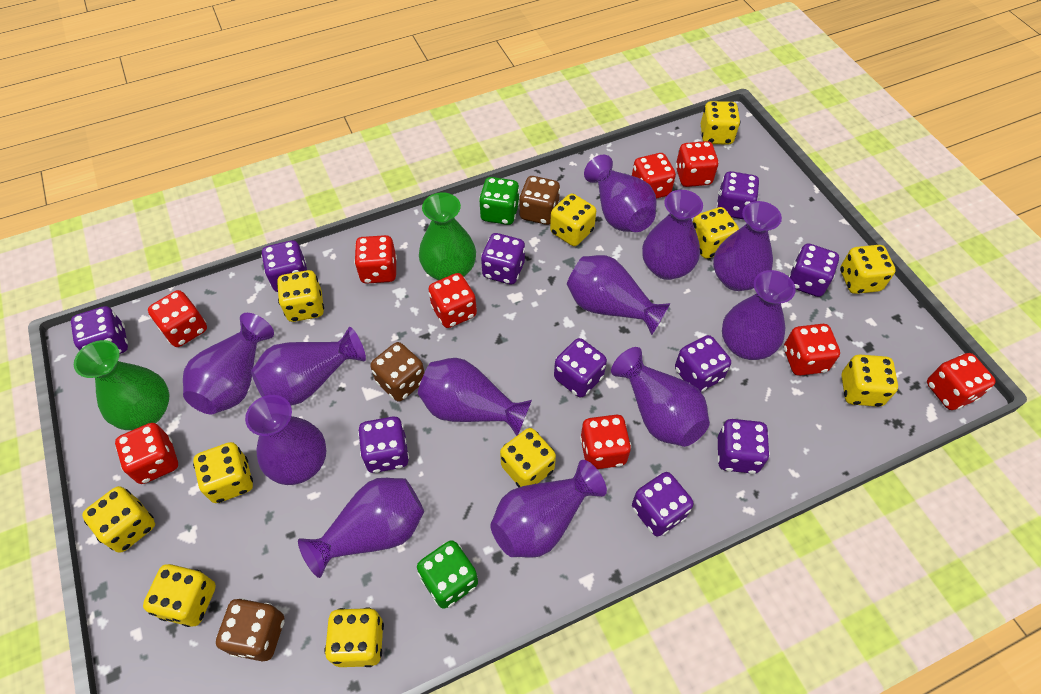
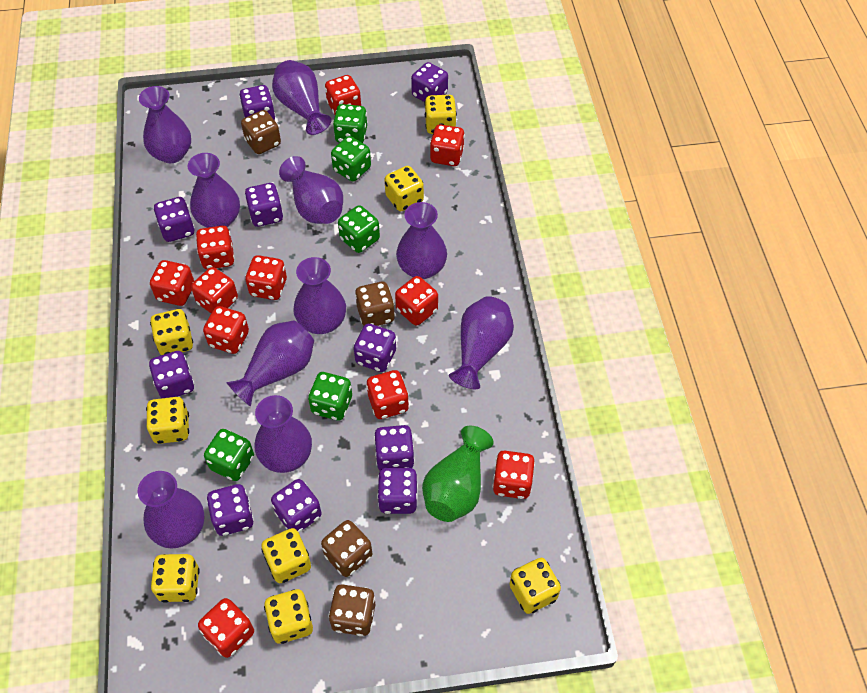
brown dice: [216,598,284,661] [371,342,425,402] [519,176,560,225] = 3 -> [241,110,281,154] [321,520,372,577] [328,584,375,636] [355,282,395,326] = 4
green dice: [417,540,478,609] [479,177,520,225] = 2 -> [204,429,254,481] [308,372,352,421] [331,136,371,181] [333,104,367,143] [338,205,380,253] = 5
green vase: [74,340,169,430] [419,192,476,280] = 2 -> [422,426,494,522] = 1
purple vase: [183,313,274,414] [245,395,326,485] [251,327,366,405] [298,478,424,578] [418,358,532,436] [490,460,607,558] [567,255,671,335] [584,154,657,232] [611,347,710,447] [642,190,703,280] [713,201,782,291] [722,270,796,360] = 12 -> [138,471,204,549] [139,86,191,163] [188,153,240,228] [226,320,314,406] [255,395,312,473] [272,60,332,135] [279,156,343,224] [293,257,346,334] [396,202,447,279] [449,296,514,389] = 10
red dice: [115,423,178,484] [148,290,207,347] [354,235,397,284] [428,273,477,328] [580,415,631,469] [632,153,676,199] [675,141,719,187] [784,324,840,376] [927,353,996,410] = 9 -> [150,260,194,306] [191,267,238,313] [196,226,235,269] [198,598,254,658] [203,306,249,354] [245,255,287,300] [325,75,361,115] [366,370,409,419] [395,276,438,326] [430,124,465,166] [493,451,535,499] = 11
yellow dice: [82,486,155,553] [143,564,216,627] [193,442,253,503] [277,270,324,322] [324,607,384,667] [500,428,556,487] [550,193,596,246] [693,207,739,259] [700,101,740,145] [840,245,896,294] [842,354,898,407] = 11 -> [146,397,189,444] [150,309,193,355] [151,554,200,603] [261,528,311,583] [264,589,313,644] [384,166,424,211] [424,95,457,134] [510,558,561,614] = 8

